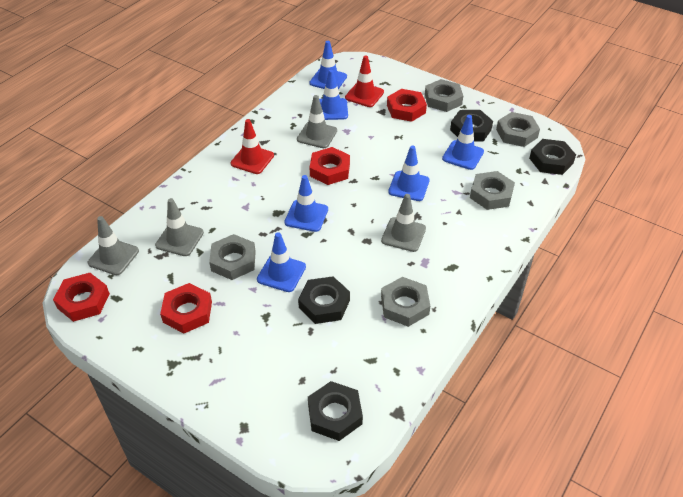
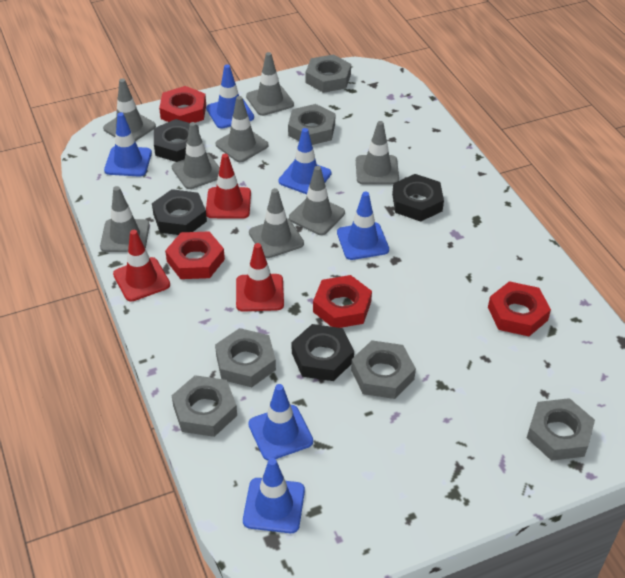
grey nut: [209,234,256,280] [381,277,430,327] [425,79,463,112] [470,171,515,210] [496,112,540,147] = 5 -> [171,375,237,437] [215,328,276,387] [288,104,335,145] [306,54,351,93] [351,340,416,399] [527,398,595,461] = 6
grey traffic cone: [88,216,139,275] [155,198,204,256] [297,95,337,148] [381,194,426,252] = 4 -> [100,186,150,252] [103,78,156,141] [172,122,220,189] [216,96,268,162] [246,52,294,116] [249,188,304,258] [289,166,345,235] [356,121,399,184] = 8
red traffic cone: [230,119,274,174] [345,55,384,107] = 2 -> [113,230,170,302] [206,154,251,219] [236,243,284,312] = 3

